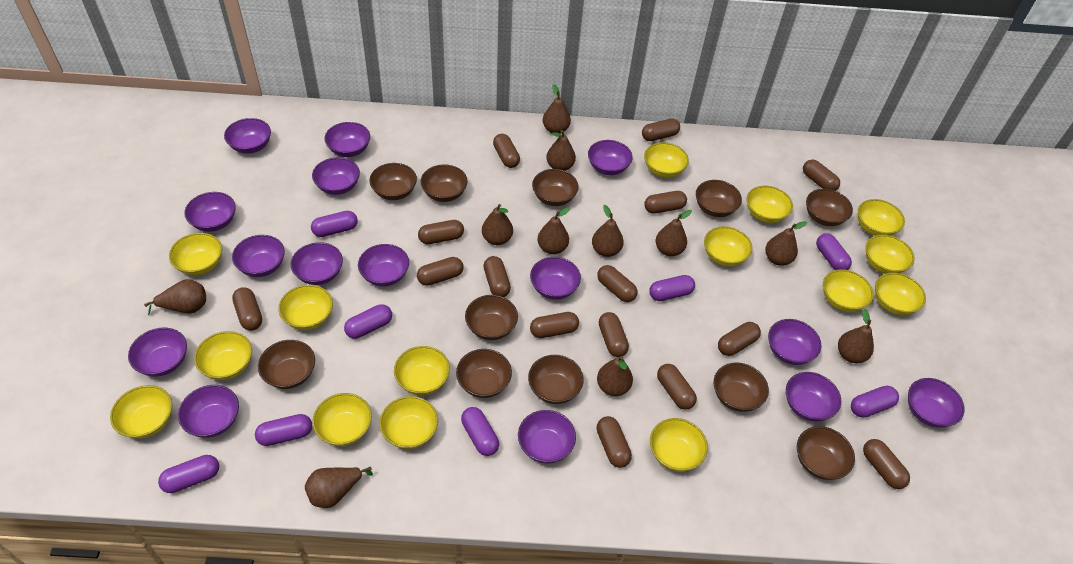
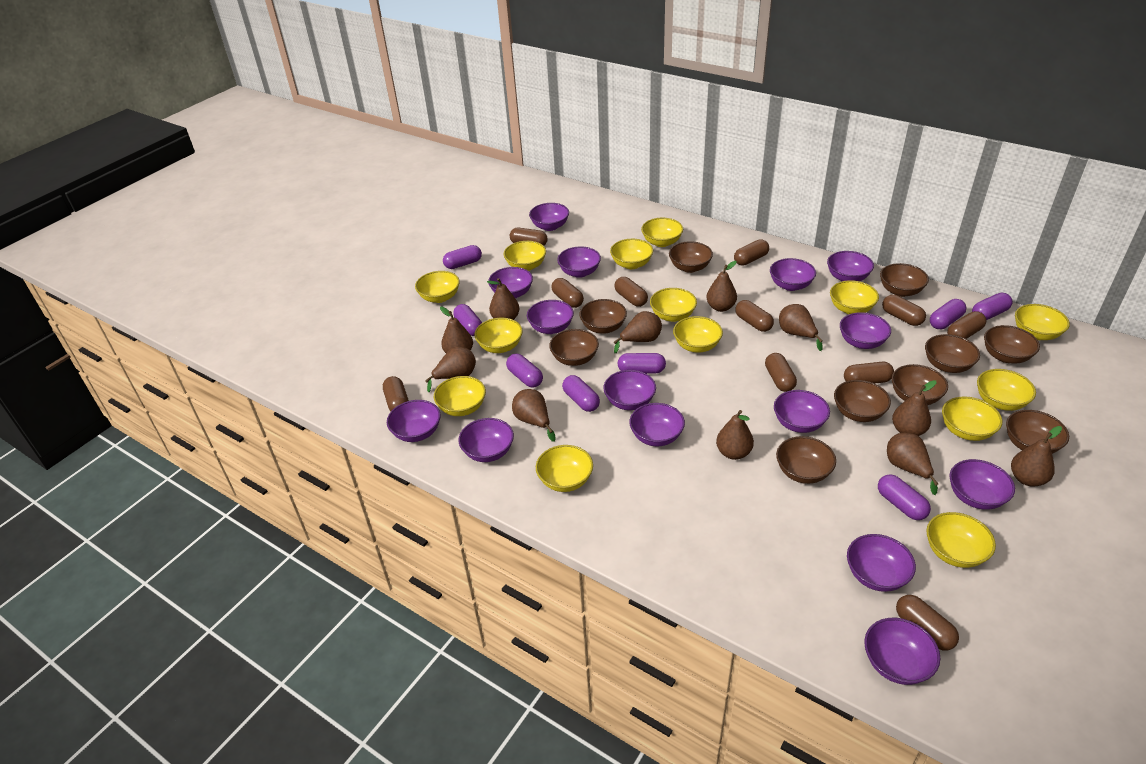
brown bowl: [258,340,315,389] [369,163,417,200] [420,164,468,202] [456,349,512,398] [465,295,518,340] [528,355,584,404] [532,169,579,206] [696,180,742,217] [714,363,769,412] [797,426,855,480] [806,189,853,226] = 11 -> [549,329,599,366] [579,299,627,334] [669,241,713,273] [776,436,836,484] [834,380,891,422] [880,263,929,297] [891,364,948,405] [925,334,980,373] [984,325,1040,364] [1006,410,1069,454] = 10
brown capsule: [232,287,262,331] [417,257,464,286] [418,220,464,244] [483,256,511,297] [493,134,520,168] [530,312,579,338] [597,265,638,302] [597,416,632,468] [599,312,629,357] [642,118,680,141] [644,191,687,214] [657,364,697,410] [718,322,761,356] [803,159,840,191] [863,439,910,489] = 15 -> [383,376,409,411] [510,228,548,246] [551,278,584,308] [614,277,648,307] [734,239,769,266] [735,300,774,332] [765,353,797,392] [844,362,894,383] [882,295,926,326] [896,595,959,650] [947,311,986,339] = 11
yellow bowl: [110,385,172,439] [169,233,222,275] [194,331,252,380] [279,285,333,330] [312,393,372,446] [379,396,438,449] [394,346,450,395] [644,142,689,178] [650,418,708,472] [704,226,753,267] [747,186,793,223] [823,269,874,312] [858,199,905,236] [865,235,915,274] [875,273,926,315] = 15 -> [415,271,460,303] [434,376,486,416] [474,318,523,353] [504,241,546,271] [536,445,593,492] [610,239,653,269] [641,218,683,247] [650,288,697,322] [673,316,723,353] [830,280,879,314] [927,512,996,568] [942,396,1002,441] [977,369,1036,411] [1015,304,1070,340] = 14

